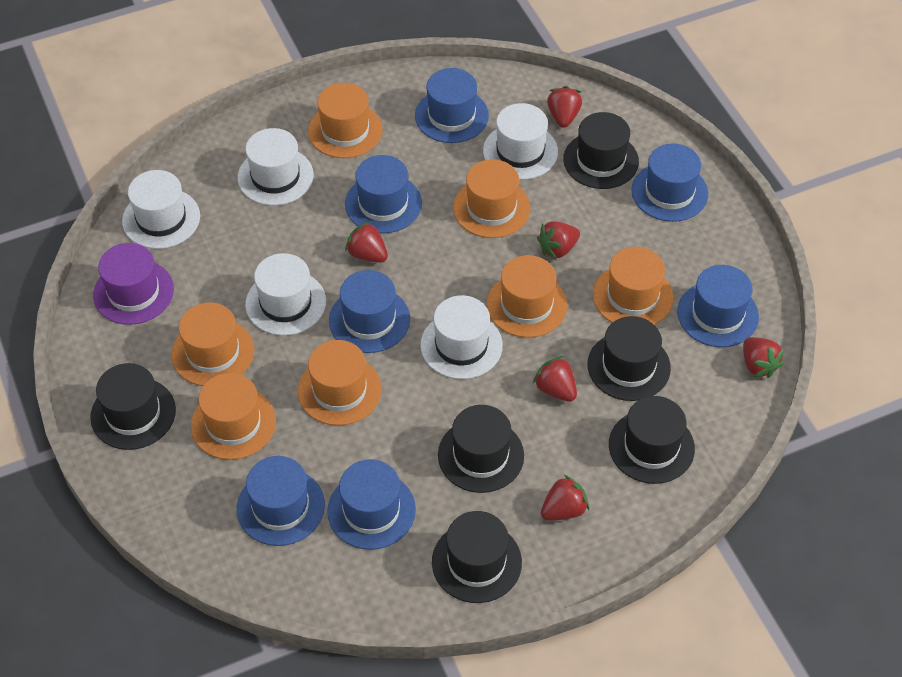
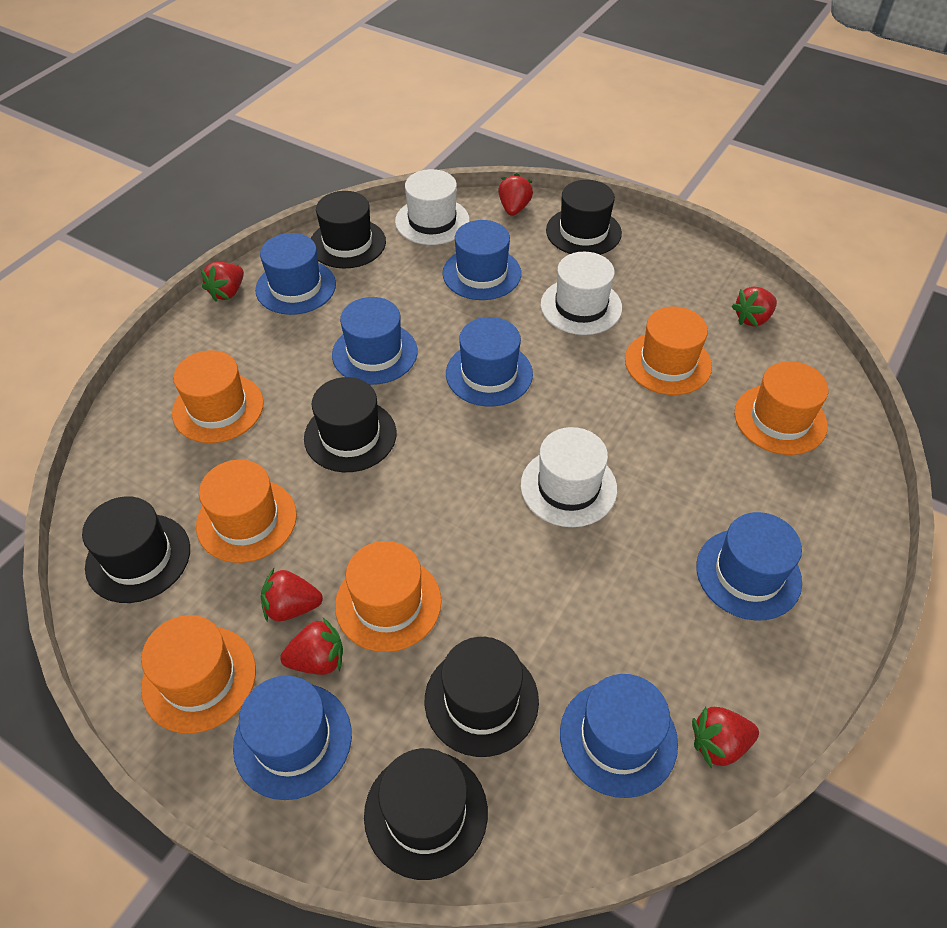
orange hat: [171,302,254,386] [191,373,276,460] [298,340,382,426] [308,83,382,158] [453,159,530,238] [487,255,567,338] [593,247,673,325] = 7 -> [141,615,256,734] [172,350,264,443] [196,460,297,563] [335,541,442,652] [625,306,712,395] [734,361,829,455] = 6
purple hat: [93,243,174,325] = 1 -> none = 0
white hat: [122,170,200,249] [237,128,314,206] [245,253,326,336] [420,295,503,379] [483,103,558,180] = 5 -> [395,169,470,245] [521,427,617,527] [541,252,622,335] = 3

